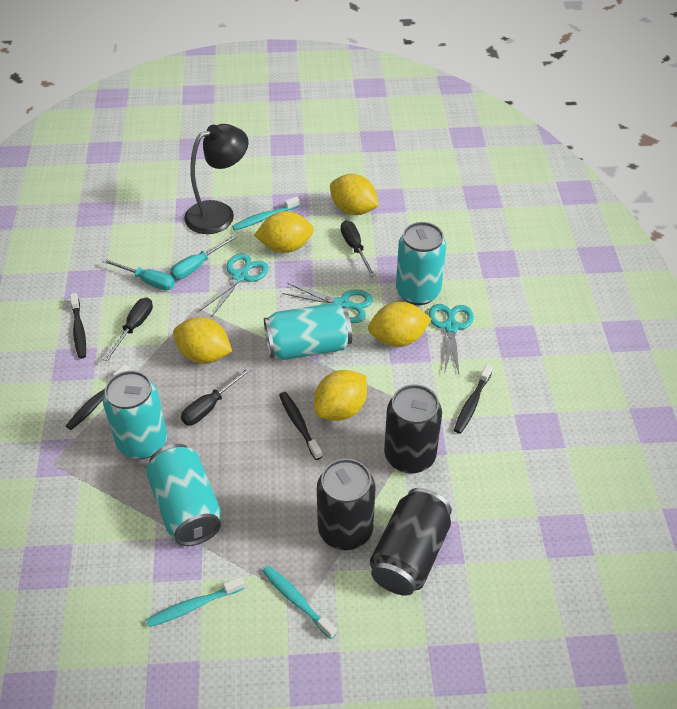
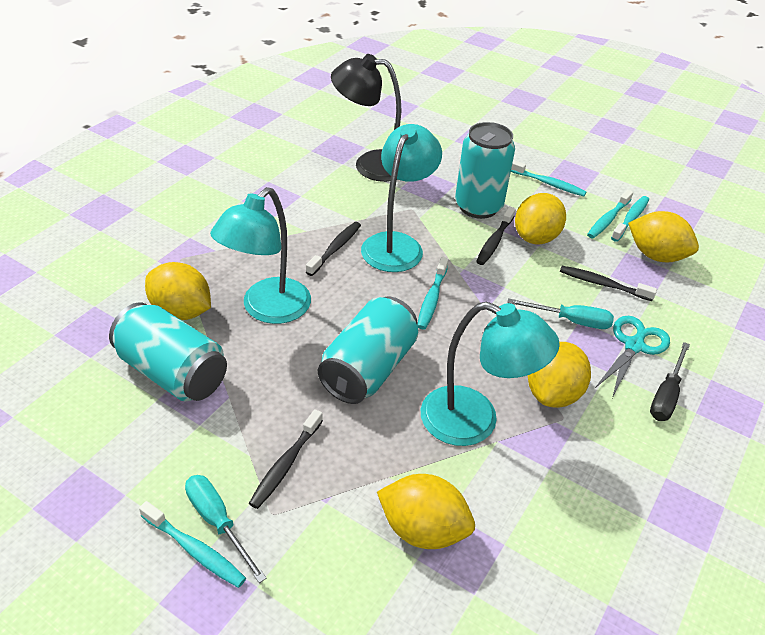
black can: [317,459,376,550] [370,488,452,596] [384,384,442,474] = 3 -> none = 0
black screwdriver: [103,298,153,362] [181,366,252,425] [341,220,375,277] = 3 -> [650,342,690,421] = 1
turquoise can: [103,371,167,459] [146,444,221,546] [264,302,352,360] [396,222,446,305] = 4 -> [109,302,227,401] [318,297,418,404] [455,122,515,219] = 3
turquoise lamp: none = 0 -> [210,187,311,324] [361,124,442,272] [421,302,560,446] = 3
turquoise scissors: [200,253,269,316] [282,283,373,323] [428,304,474,374] = 3 -> [595,316,670,398] = 1
turquoise toothbrush: [146,577,245,627] [232,196,300,230] [262,566,337,639] = 3 -> [139,501,246,588] [417,257,448,329] [511,160,587,197] [587,190,633,238] [611,196,649,242] = 5

